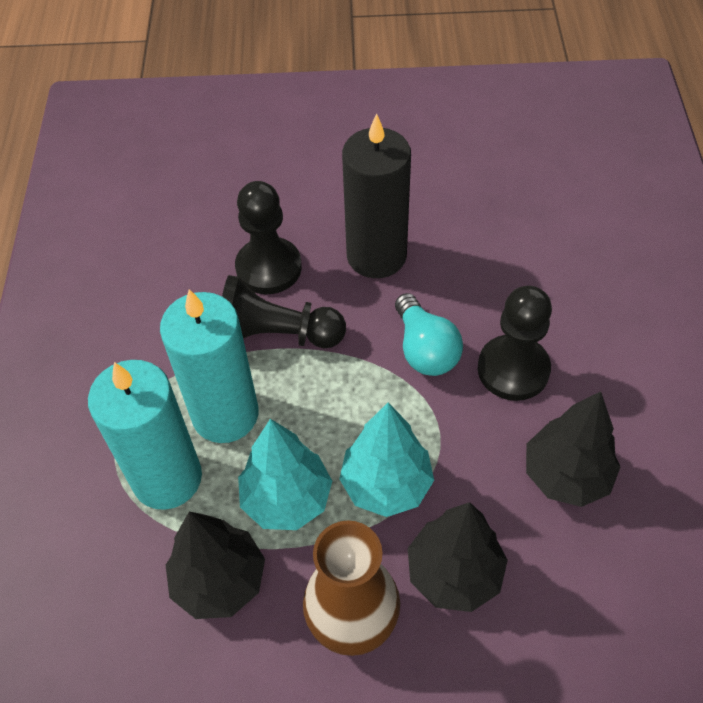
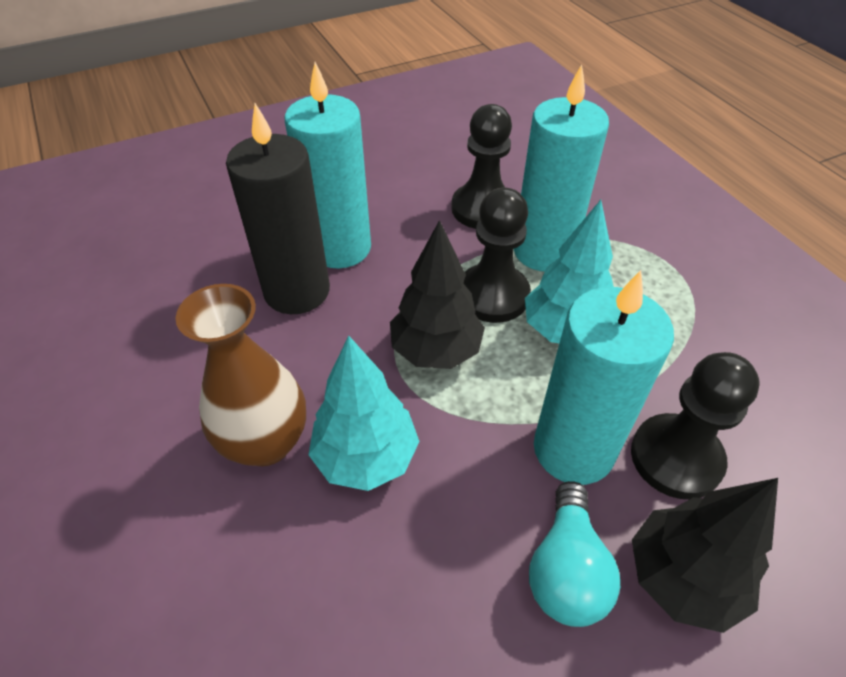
black tree: [166,512,265,619] [408,502,508,612] [526,391,620,507] = 3 -> [390,220,485,369] [632,478,778,633] = 2
turquoise candle: [88,360,202,510] [160,289,258,443] = 2 -> [285,62,371,268] [514,64,609,272] [534,270,674,485] = 3

